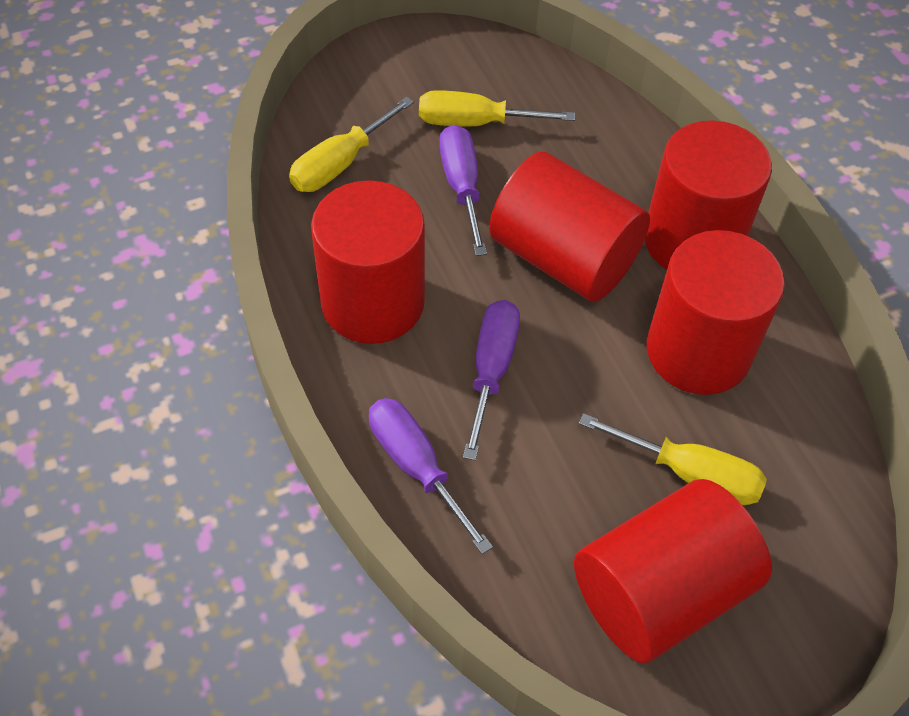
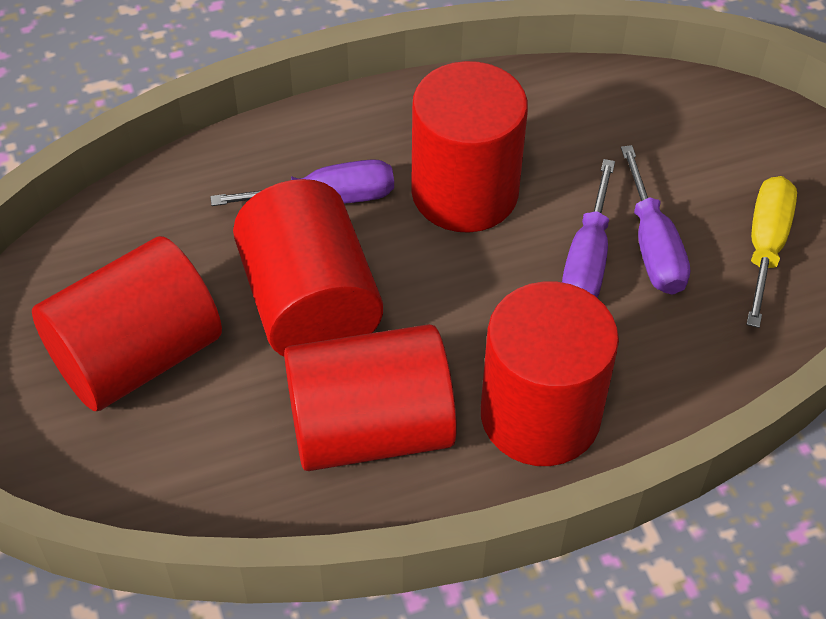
yellow screwdriver: [289,97,414,192] [419,90,575,126] [579,413,767,505] = 3 -> [746,176,797,328] = 1

